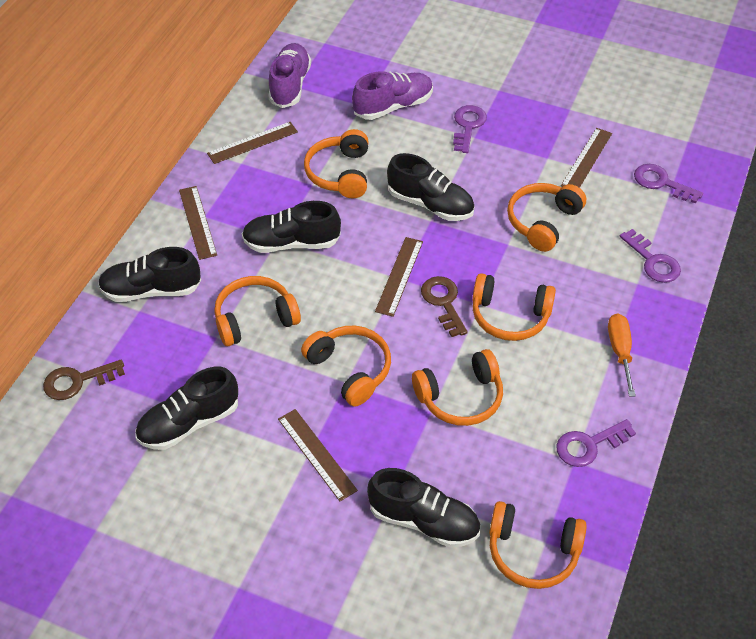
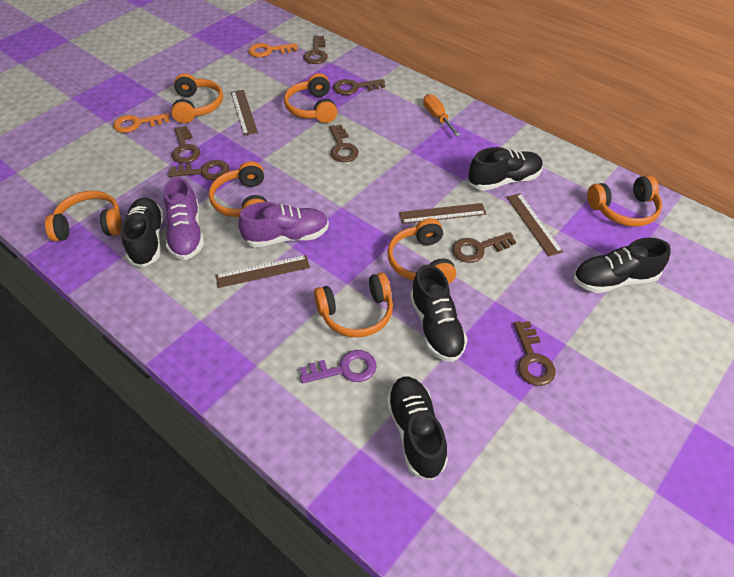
brown key: [43,360,125,400] [421,276,468,337] = 2 -> [168,160,229,180] [172,126,200,163] [304,36,328,64] [329,125,359,162] [333,79,385,95] [452,232,516,263] [514,321,556,386] = 7
brown ruler: [179,186,217,260] [207,122,298,164] [278,409,358,501] [375,237,423,317] [561,128,612,188] = 5 -> [216,255,310,288] [231,90,258,136] [399,203,486,224] [507,193,563,257] = 4
orange key: none = 0 -> [113,113,170,133] [248,43,298,57] = 2
purple key: [453,105,487,153] [556,419,636,467] [620,229,681,283] [634,164,703,204] = 4 -> [300,350,377,383] = 1

